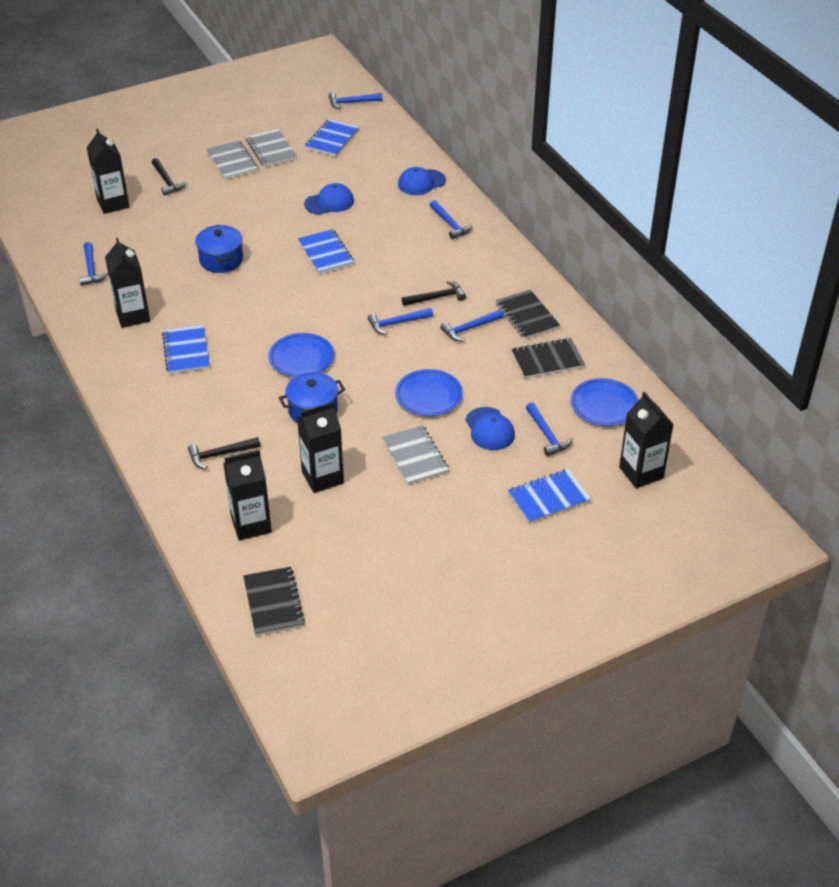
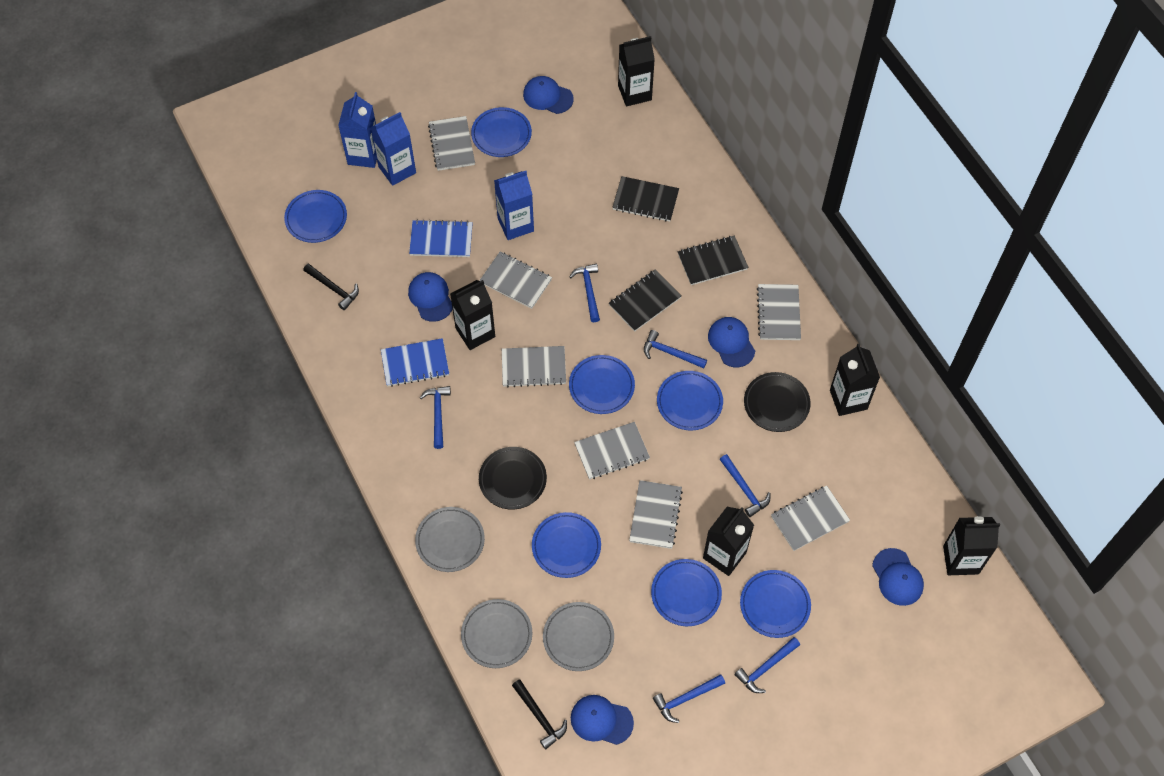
black hammer: [152,158,186,196] [188,437,260,469] [402,281,466,306] = 3 -> [303,263,359,310] [512,679,567,749] = 2
black plate: none = 0 -> [479,447,547,510] [744,372,810,432] = 2
blue cap: [304,183,354,215] [398,167,446,195] [465,407,515,450] = 3 -> [408,272,452,322] [523,76,574,114] [571,695,634,745] [708,317,755,367] [872,548,924,606] = 5
blue carton: none = 0 -> [338,92,377,168] [370,112,416,186] [494,171,534,240] = 3
blue notebook: [162,325,210,374] [298,229,354,274] [305,119,359,157] [508,469,591,524] = 4 -> [381,338,449,387] [409,219,473,257] = 2
blue plate: [269,333,334,377] [395,369,463,416] [571,378,639,426] = 3 -> [284,190,347,243] [471,107,532,157] [532,512,601,578] [569,355,635,414] [651,559,722,626] [657,371,723,430] [740,570,811,638] = 7
blue pot: [195,225,243,273] [279,372,345,423] = 2 -> none = 0
grey notebook: [206,141,258,180] [246,129,297,167] [382,425,449,485] = 3 -> [428,116,475,171] [479,252,552,309] [502,346,566,387] [574,422,650,480] [629,480,683,549] [757,284,801,340] [771,485,850,551] = 7
grey plate: none = 0 -> [415,507,485,572] [461,599,532,668] [543,602,614,671] = 3

